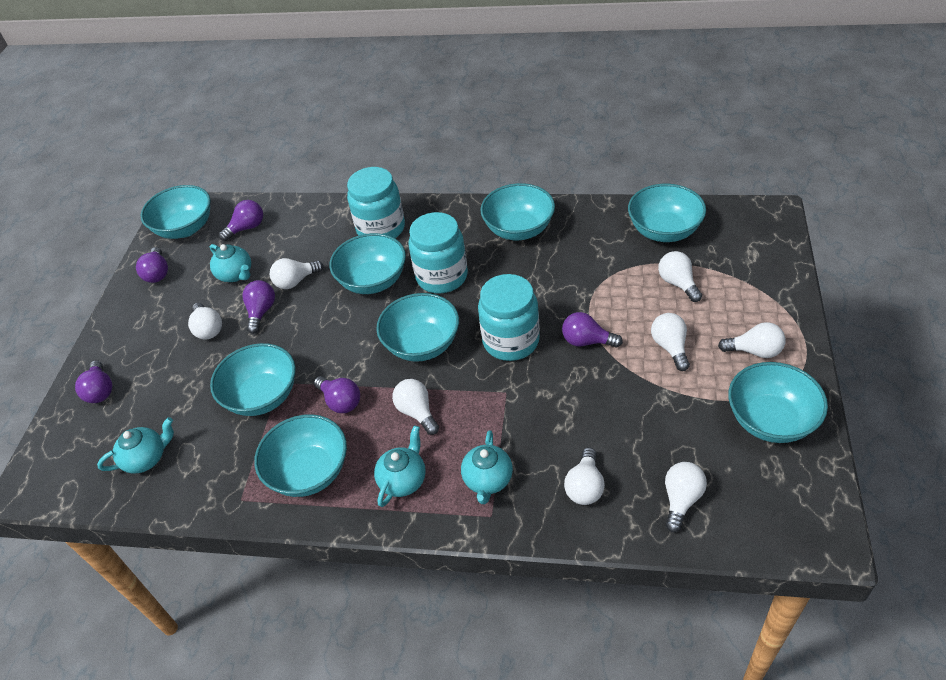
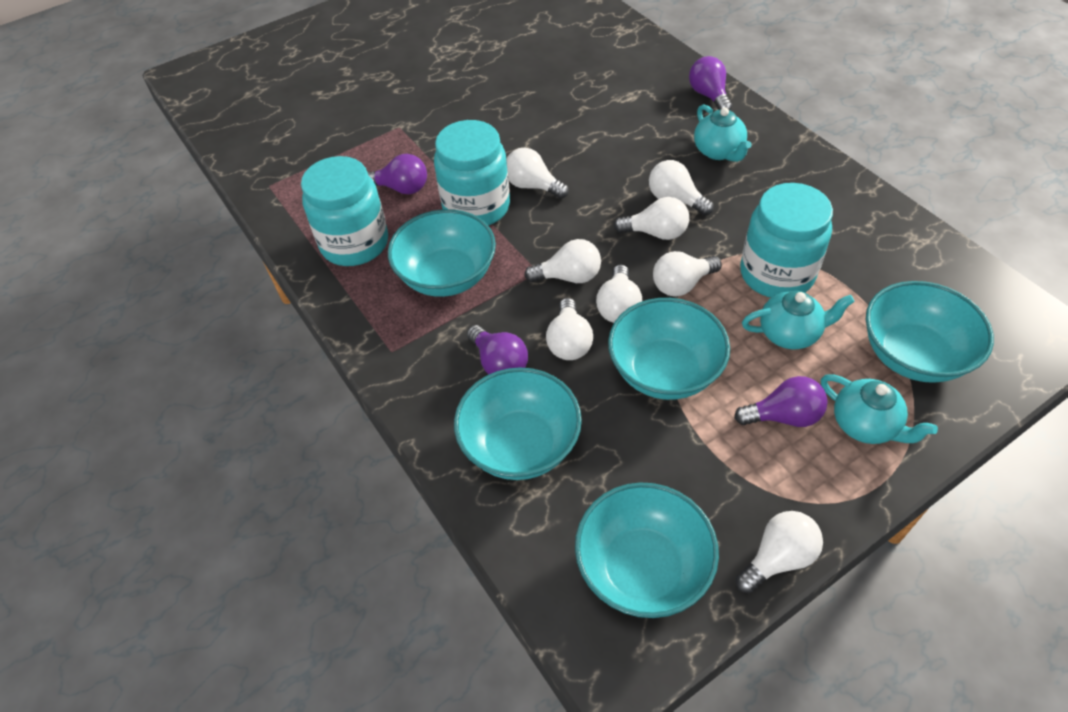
purple light bulb: [75,360,112,403] [136,247,168,283] [219,200,263,241] [242,280,275,334] [314,376,360,413] [562,312,623,348] = 6 -> [368,154,427,194] [467,325,528,374] [689,56,732,111] [734,376,828,427] = 4
turquoise bowl: [140,185,211,239] [210,343,296,416] [254,414,347,497] [330,233,406,294] [376,293,459,362] [480,183,555,240] [628,184,706,242] [728,362,828,443] = 8 -> [388,209,496,297] [454,368,582,480] [575,482,719,618] [608,298,730,400] [866,281,994,383] = 5
turquoise teapot: [97,417,174,473] [210,244,251,282] [374,425,426,507] [461,430,513,504] = 4 -> [694,104,752,162] [742,291,855,349] [821,374,938,444] = 3

